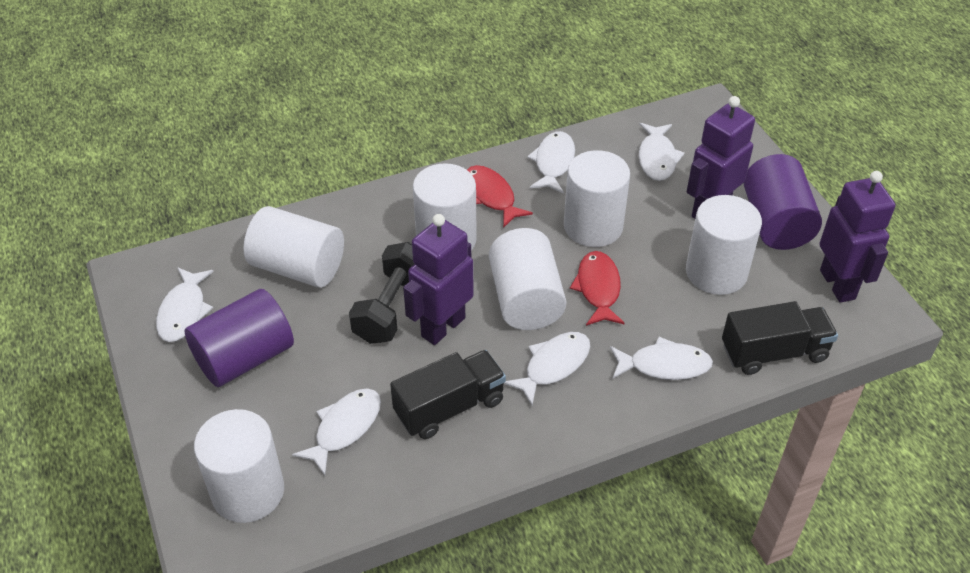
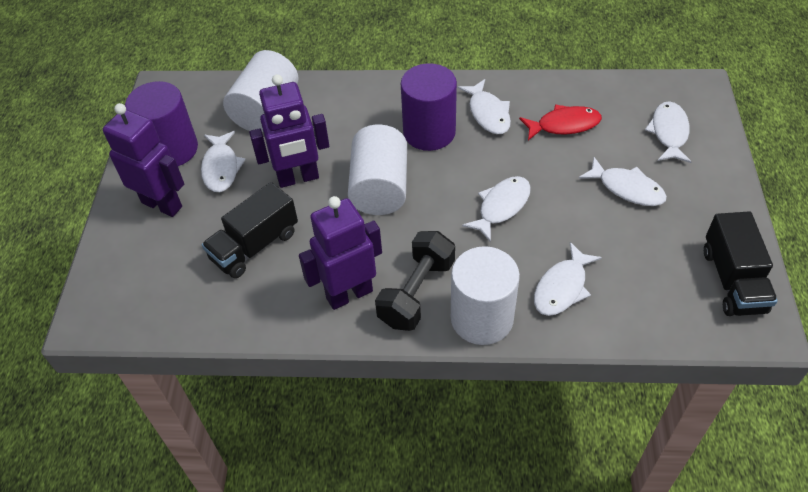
red fish: [467,165,533,228] [570,251,625,326] = 2 -> [519,105,602,140] = 1
white cylinder: [194,409,284,523] [244,206,344,288] [413,163,477,250] [489,228,567,330] [564,150,630,247] [686,195,762,295] = 6 -> [223,50,298,132] [348,125,407,215] [451,246,520,345] = 3

